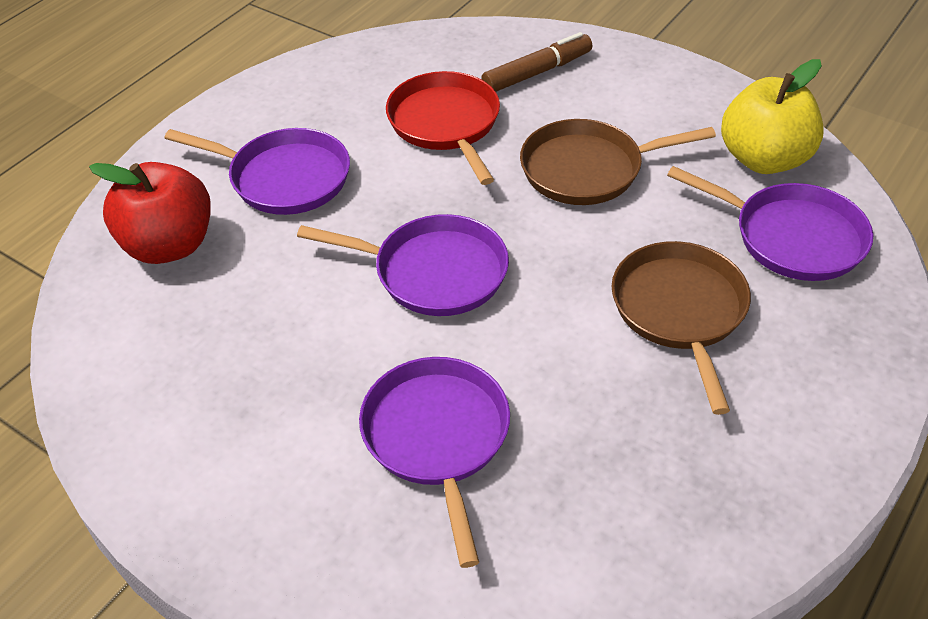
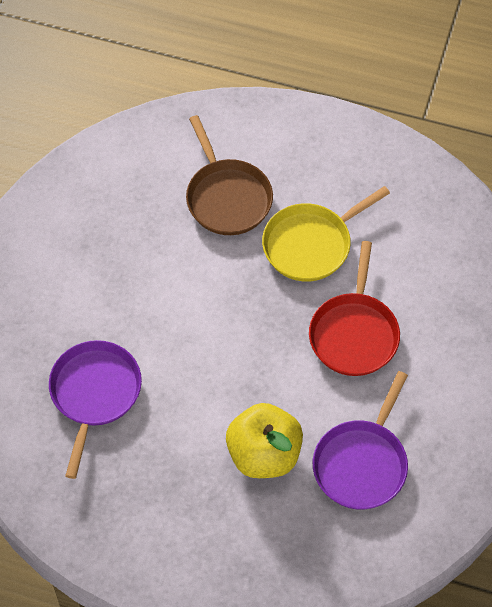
brown marker: [481,32,592,92] = 1 -> none = 0
brown pan: [520,119,716,205] [612,241,751,415] = 2 -> [186,115,273,235] = 1
purple pan: [165,128,350,215] [297,214,509,316] [359,357,510,568] [667,166,873,281] = 4 -> [49,340,142,479] [313,371,408,510] = 2
red apple: [89,162,211,264] = 1 -> none = 0
yellow pan: none = 0 -> [262,186,390,282] = 1

